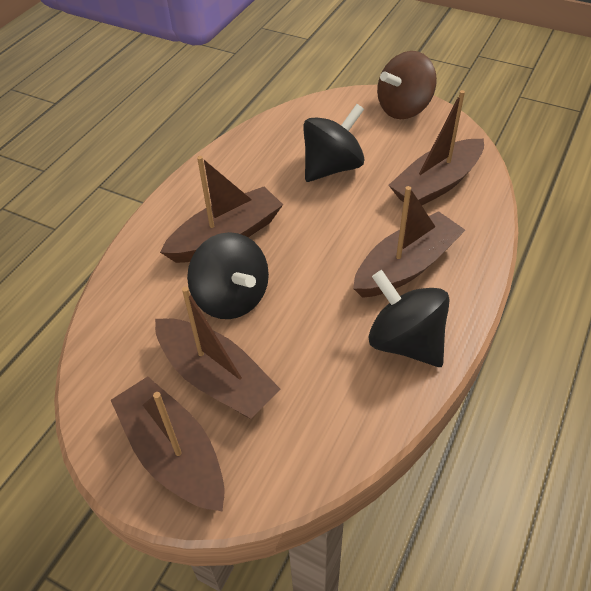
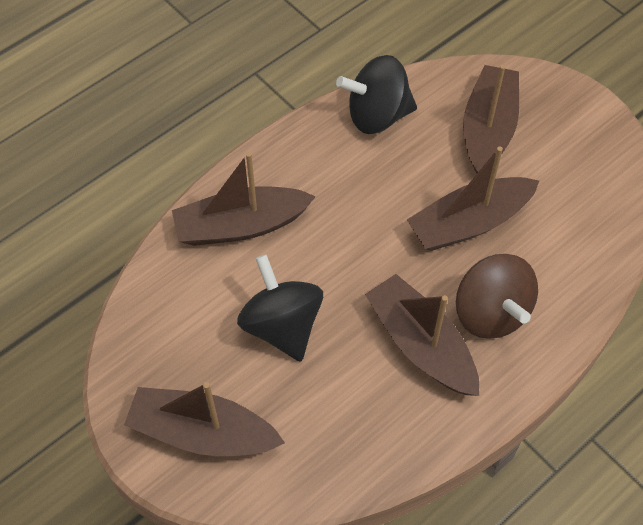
black spinning top: [187,232,269,319] [303,104,365,182] [368,270,450,367] = 3 -> [237,254,323,362] [336,55,417,134] = 2

